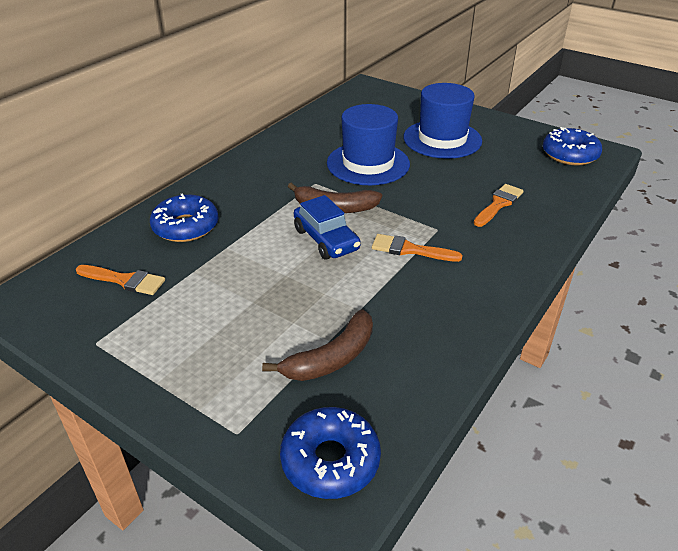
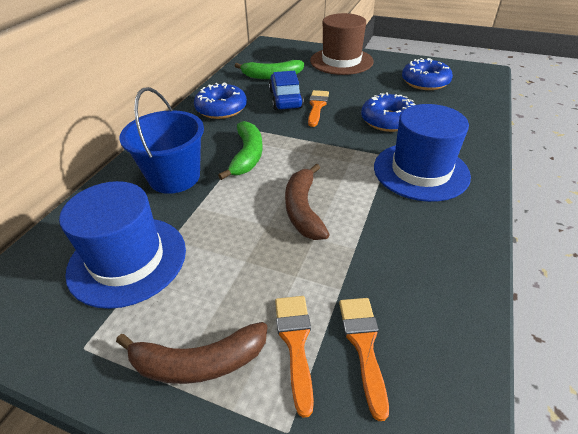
blue bucket: none = 0 -> [119,87,204,194] = 1
brown hat: none = 0 -> [310,13,374,75] = 1
green banana: none = 0 -> [218,121,263,180] [235,60,304,79] = 2

